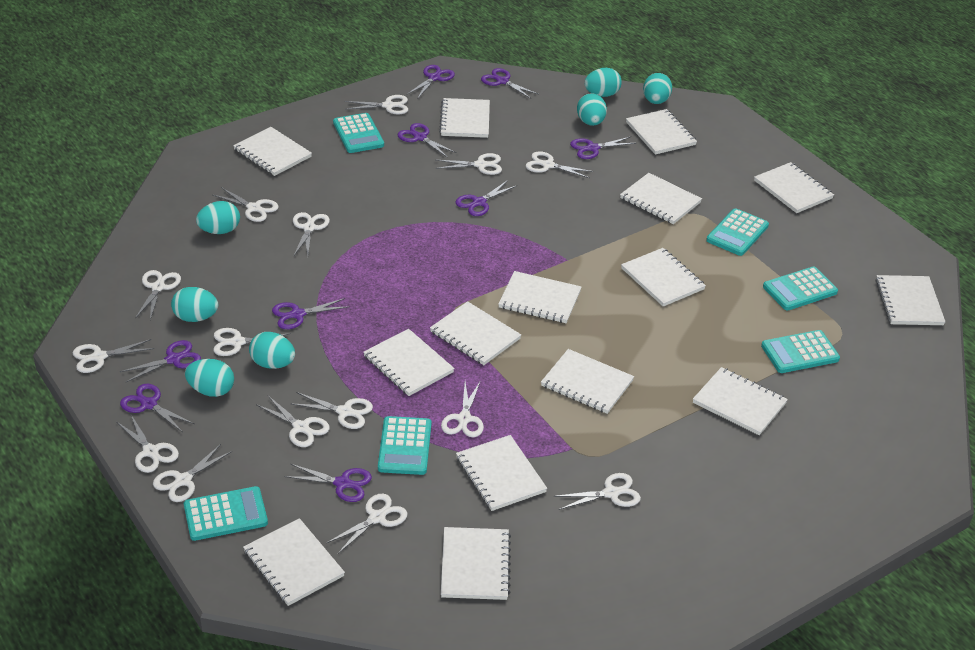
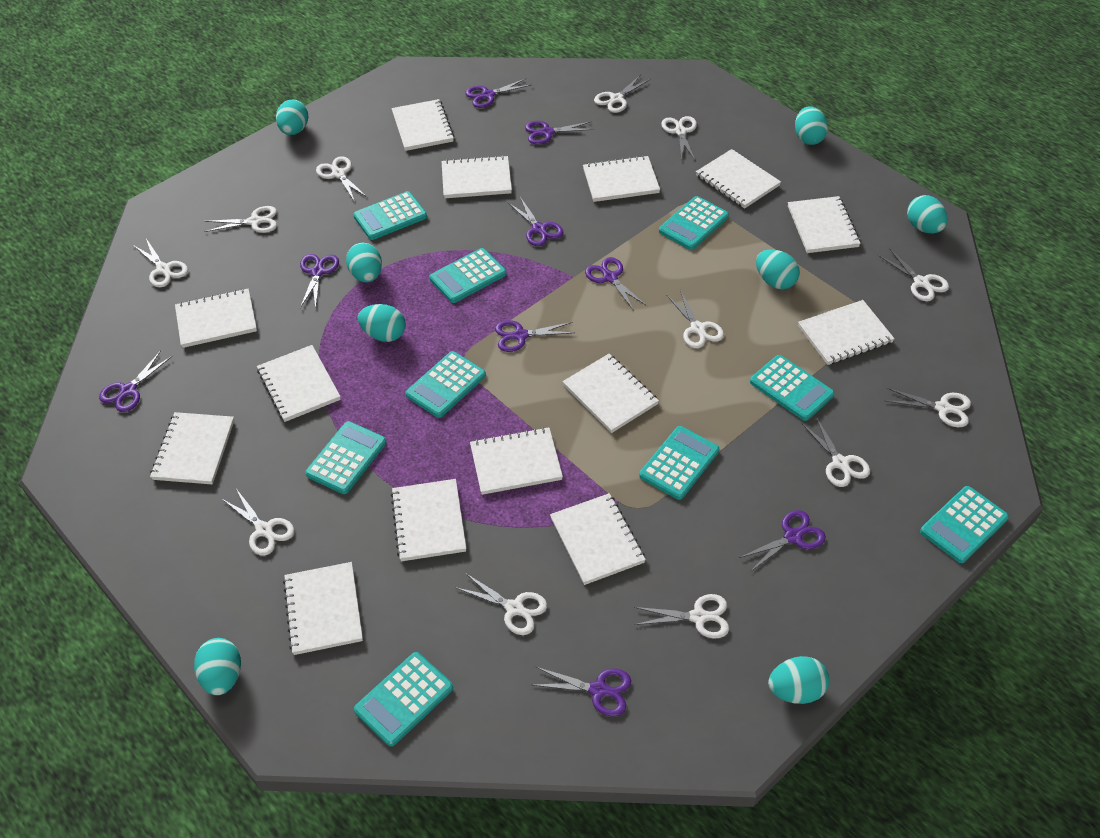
turquoise calculator: [184,486,268,541] [333,113,384,153] [378,416,431,475] [706,208,769,256] [761,330,840,373] [763,267,838,311] = 6 -> [305,421,386,494] [353,191,427,240] [354,652,453,746] [405,351,486,418] [429,248,506,303] [639,426,719,500] [659,196,729,250] [750,355,835,421] [920,486,1009,563] = 9
turquoise egg: [171,287,218,322] [185,359,234,397] [196,201,240,234] [249,332,295,369] [577,93,607,126] [584,68,622,97] [643,73,672,104] = 7 -> [194,638,241,695] [276,99,308,135] [346,243,382,283] [358,304,406,342] [756,249,800,289] [768,656,829,704] [795,106,828,145] [907,195,948,233] = 8
white notebook: [233,127,312,176] [243,518,345,606] [363,329,455,396] [430,301,521,365] [439,98,490,138] [441,527,511,600] [456,435,547,511] [498,271,581,323] [541,349,634,414] [620,173,702,224] [621,248,706,307] [626,109,697,155] [693,367,788,435] [754,162,834,213] [876,275,945,325] = 15 -> [150,412,234,484] [175,288,257,348] [257,345,341,422] [283,562,363,655] [391,479,466,561] [392,99,454,151] [442,155,512,198] [470,427,563,495] [550,493,646,585] [562,354,659,433] [583,155,660,202] [696,149,781,209] [788,196,861,253] [798,300,895,365] = 14
white scissors: [73,339,154,373] [117,415,179,473] [135,270,181,320] [153,444,232,502] [213,187,279,222] [213,328,291,356] [256,396,330,447] [290,392,373,429] [293,212,330,256] [326,494,408,554] [345,95,408,115] [436,153,502,175] [441,380,484,437] [525,151,594,178] [554,473,641,510] = 15 -> [133,239,188,287] [204,206,277,233] [222,489,294,556] [316,156,367,202] [455,573,547,635] [594,75,651,113] [634,594,729,638] [661,116,697,161] [666,290,724,348] [802,417,870,487] [878,248,949,301] [886,388,971,427] = 12

